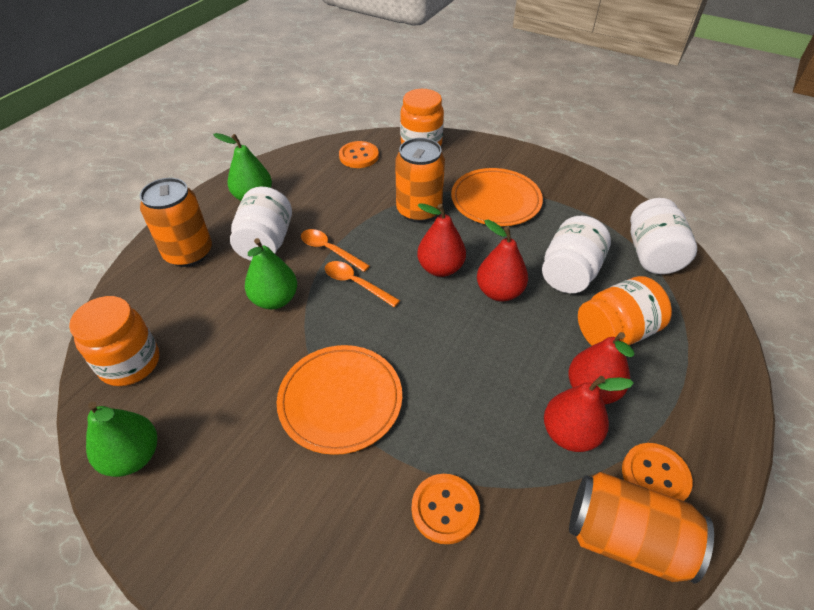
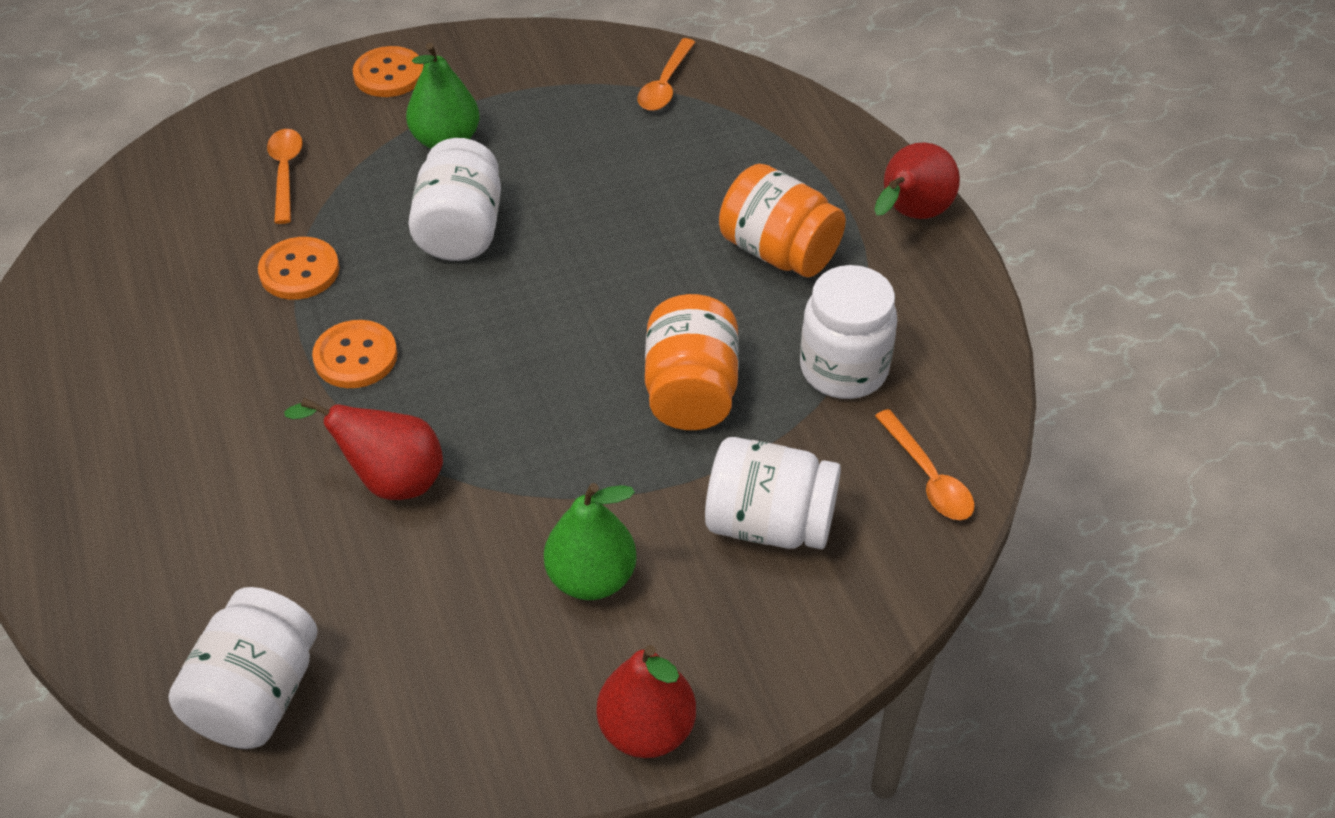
green pear: [86,402,157,477] [213,133,272,201] [245,238,297,309] = 3 -> [406,43,480,149] [544,483,637,600] = 2
orange can: [140,178,212,267] [395,138,445,223] [569,472,714,584] = 3 -> none = 0
orange jar: [69,296,159,386] [400,89,444,146] [578,276,672,345] = 3 -> [645,294,739,430] [719,164,846,277] = 2
orange plate: [277,345,402,455] [451,168,543,226] = 2 -> none = 0
orange spoon: [301,229,370,272] [325,261,400,307] = 2 -> [267,129,303,224] [638,38,695,111] [875,409,975,520] = 3
red pear: [417,203,466,277] [477,220,528,301] [544,376,634,452] [568,332,634,404] = 4 -> [284,398,443,500] [597,645,696,758] [874,143,960,219] = 3
white jar: [230,187,292,261] [542,216,611,293] [630,198,697,274] = 3 -> [168,587,318,749] [408,138,501,261] [705,437,841,549] [800,265,897,399] = 4

